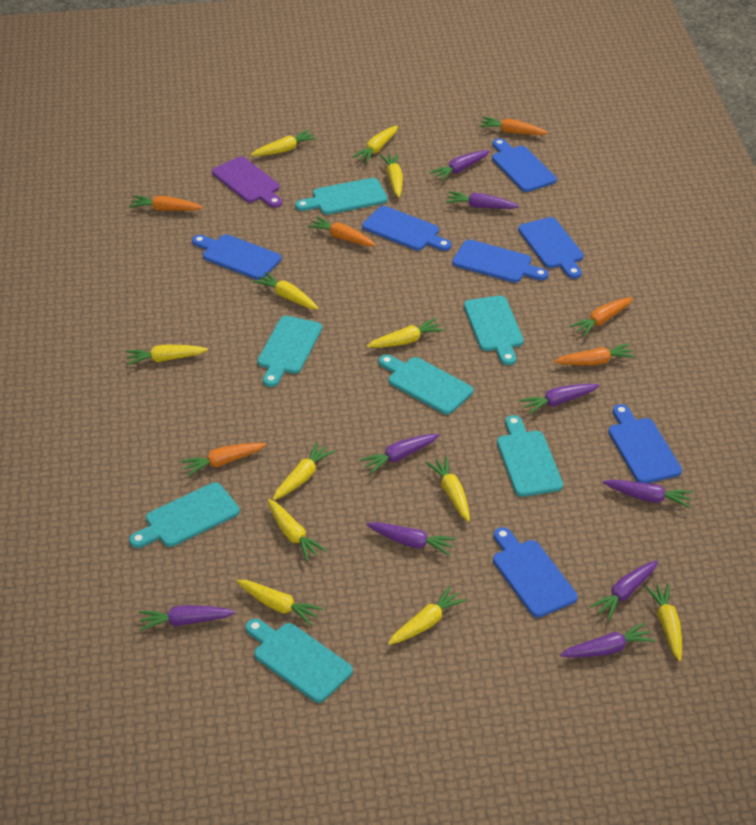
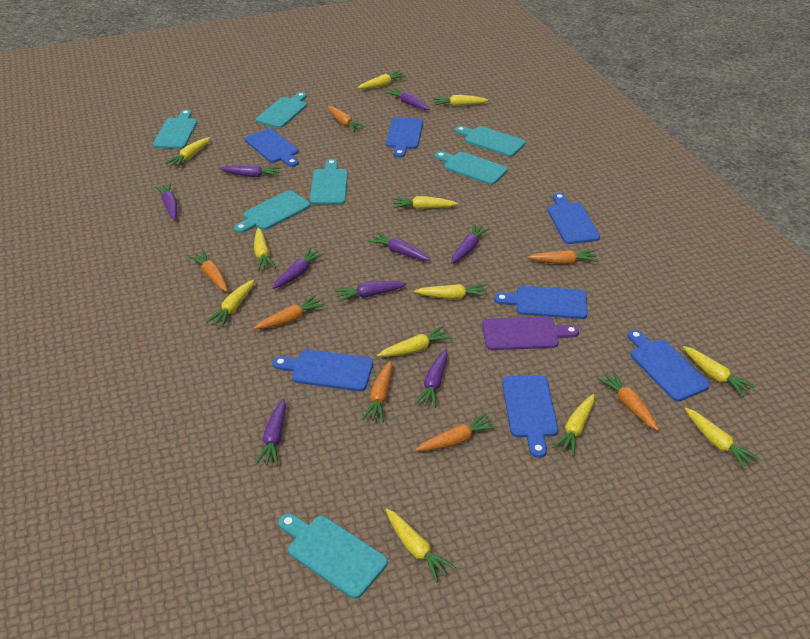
orange carrot: [129,195,203,211] [180,443,267,476] [307,216,376,246] [479,117,548,135] [554,343,636,365] [570,297,633,337] = 6 -> [188,250,228,292] [253,295,325,329] [328,106,366,132] [362,361,392,423] [415,413,497,451] [527,250,598,264] [597,371,659,431] = 7

